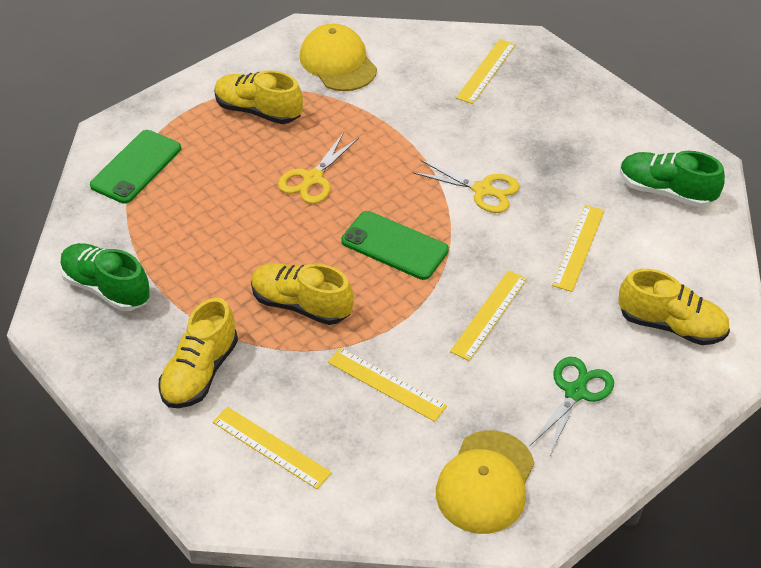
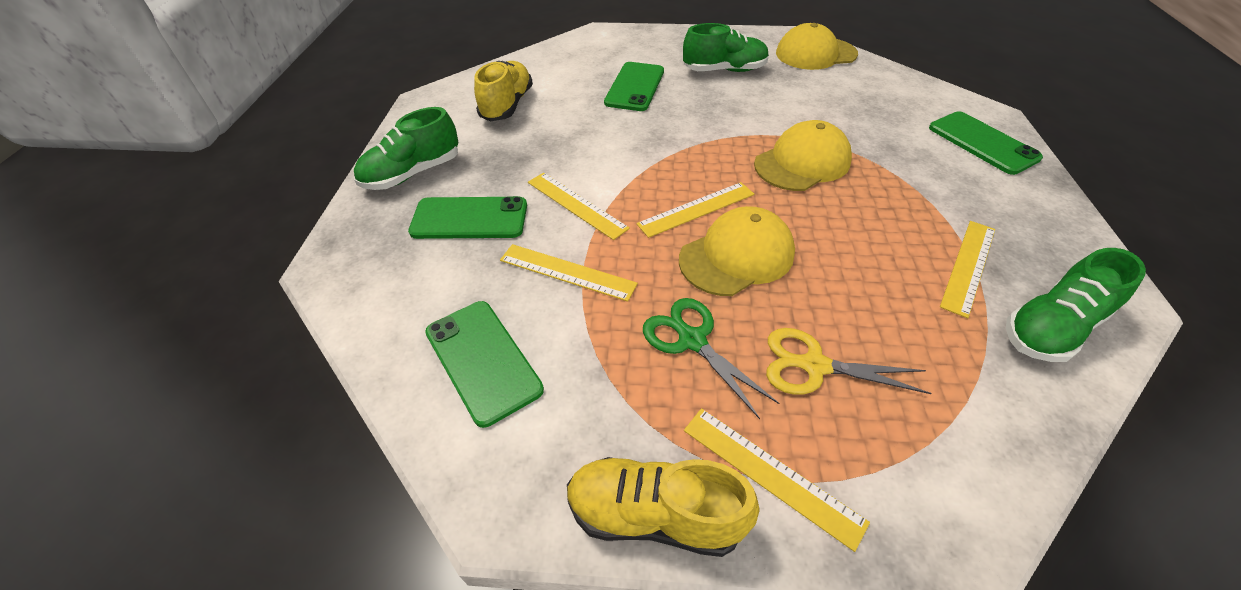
green phone: [90,130,181,204] [341,211,449,280] = 2 -> [408,196,527,239] [425,301,544,428] [604,62,664,111] [929,111,1043,175] = 4
green shoe: [60,243,150,311] [620,151,725,208] = 2 -> [354,107,458,190] [683,23,769,72] [1006,248,1146,362] = 3
yellow cap: [300,24,377,91] [436,430,535,534] = 2 -> [679,206,795,296] [754,120,852,191] [776,23,858,70] = 3
yellow scissors: [278,132,359,204] [413,160,519,213] = 2 -> [766,328,932,395] = 1
yellow shoe: [158,298,238,408] [214,70,303,124] [251,263,354,325] [619,269,730,345] = 4 -> [474,61,533,121] [567,457,759,557] = 2

